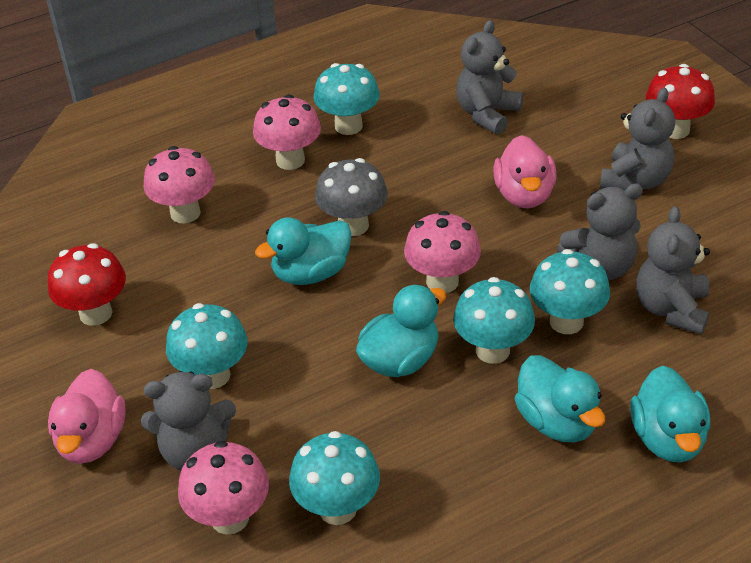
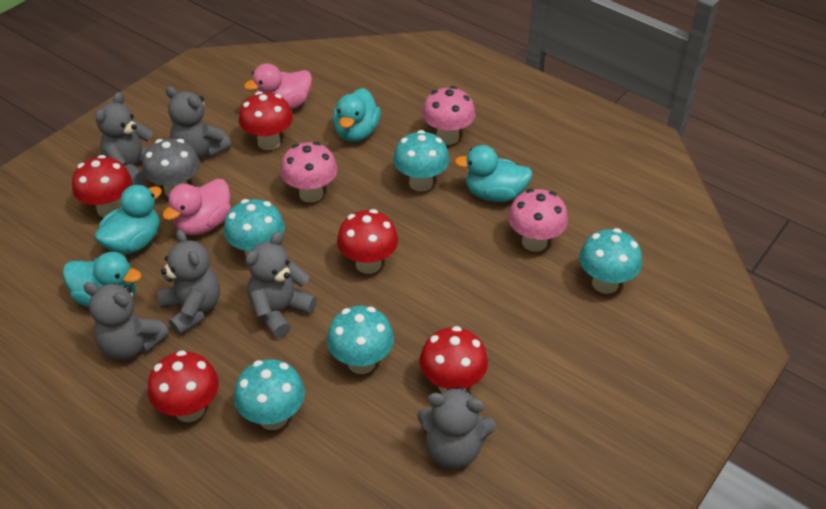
grey teddy bear: [141,371,236,470] [456,20,523,135] [557,183,643,280] [600,88,675,190] [636,206,710,334] = 5 -> [83,282,169,360] [95,92,153,185] [158,229,220,335] [166,86,231,159] [246,232,317,338] [417,386,496,469] = 6
pink mushroom: [144,146,215,223] [178,440,269,535] [253,95,321,170] [404,211,481,293] = 4 -> [280,142,338,203] [422,86,475,145] [508,189,568,252] = 3
red mushroom: [48,243,126,326] [646,64,715,139] = 2 -> [72,155,132,217] [148,350,219,422] [239,91,293,150] [337,209,398,274] [419,326,488,393] = 5

